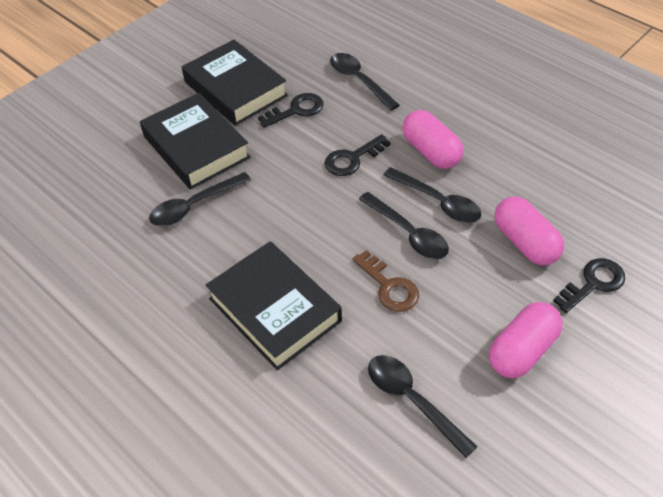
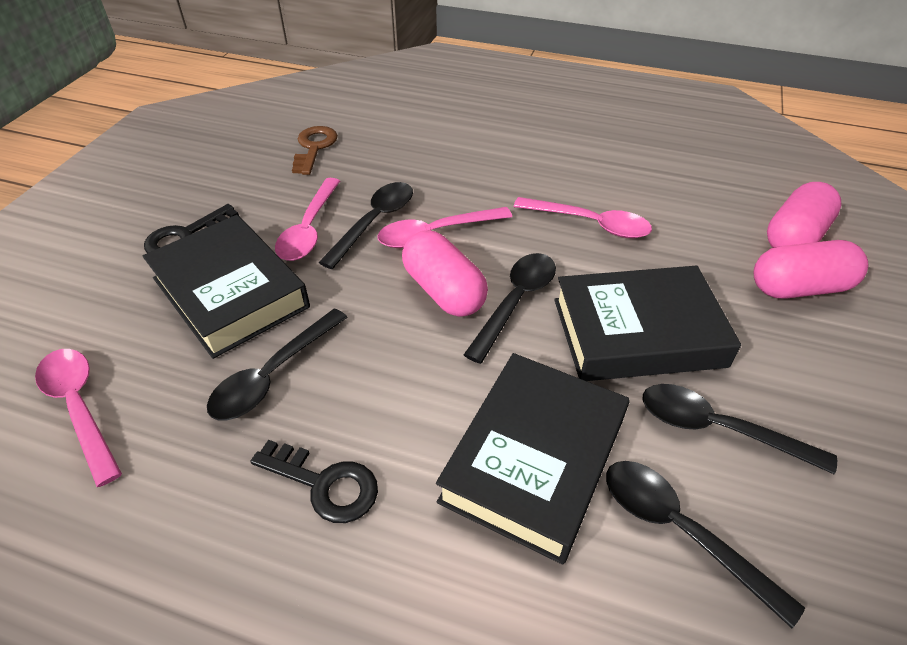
black key: [258,93,324,128] [325,134,391,176] [553,258,625,313] = 3 -> [144,204,239,253] [250,440,378,523] = 2
pink spoon: none = 0 -> [35,349,122,487] [275,178,340,261] [377,207,512,248] [514,197,652,238] = 4

